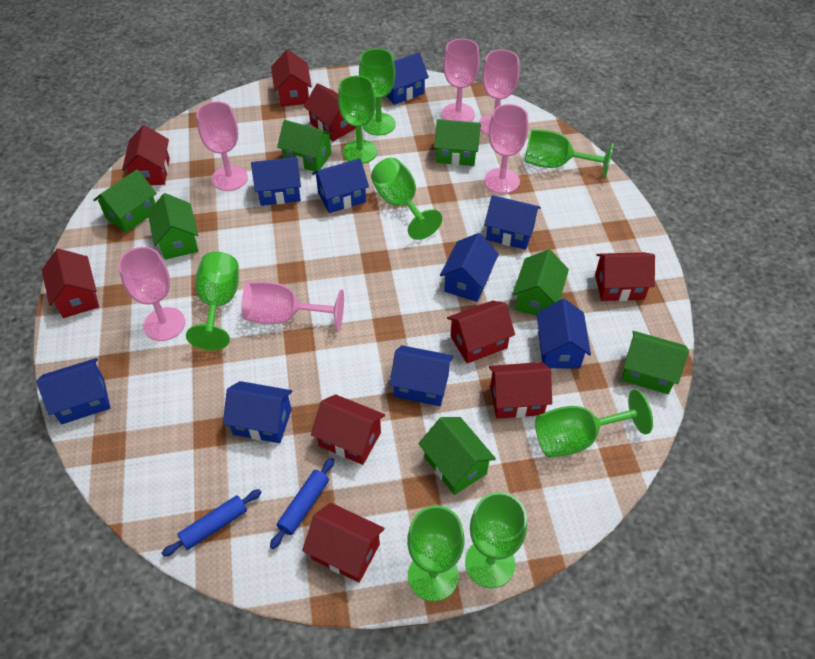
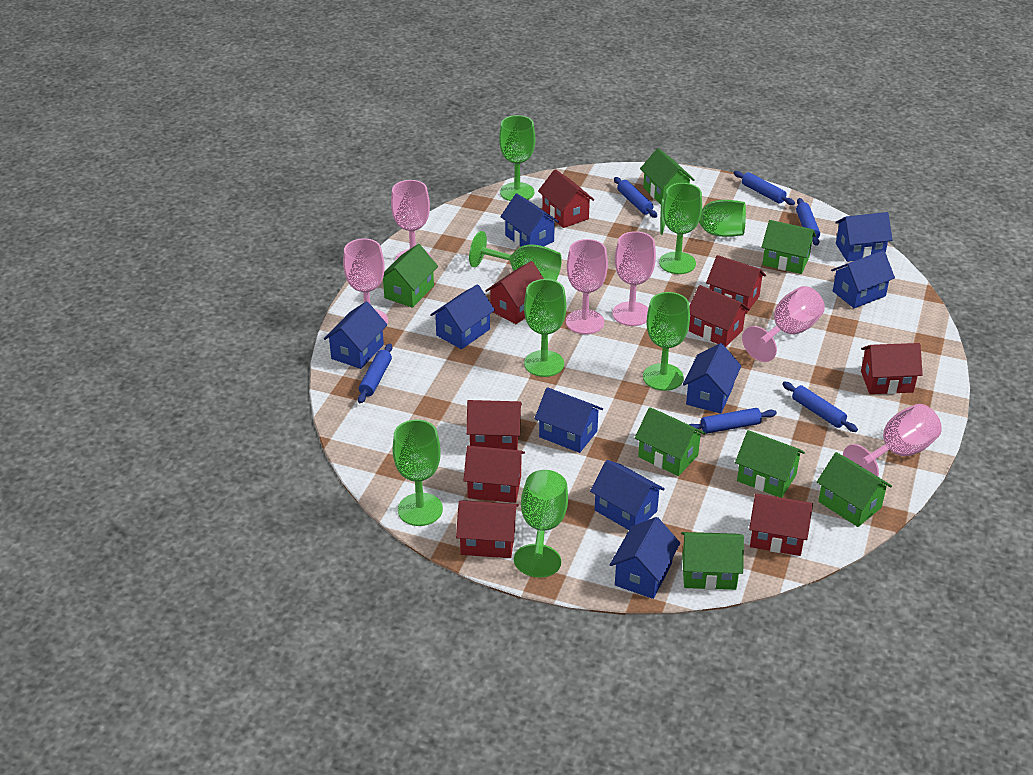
blue rolling pin: [161,489,262,557] [270,458,334,549] = 2 -> [358,344,392,403] [614,177,657,218] [689,408,777,434] [734,171,795,205] [782,382,858,432] [796,198,820,246] = 6

